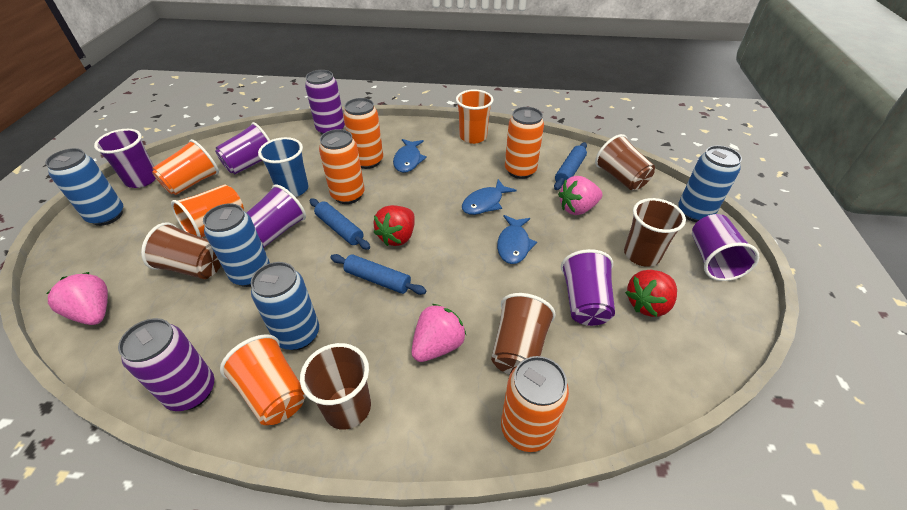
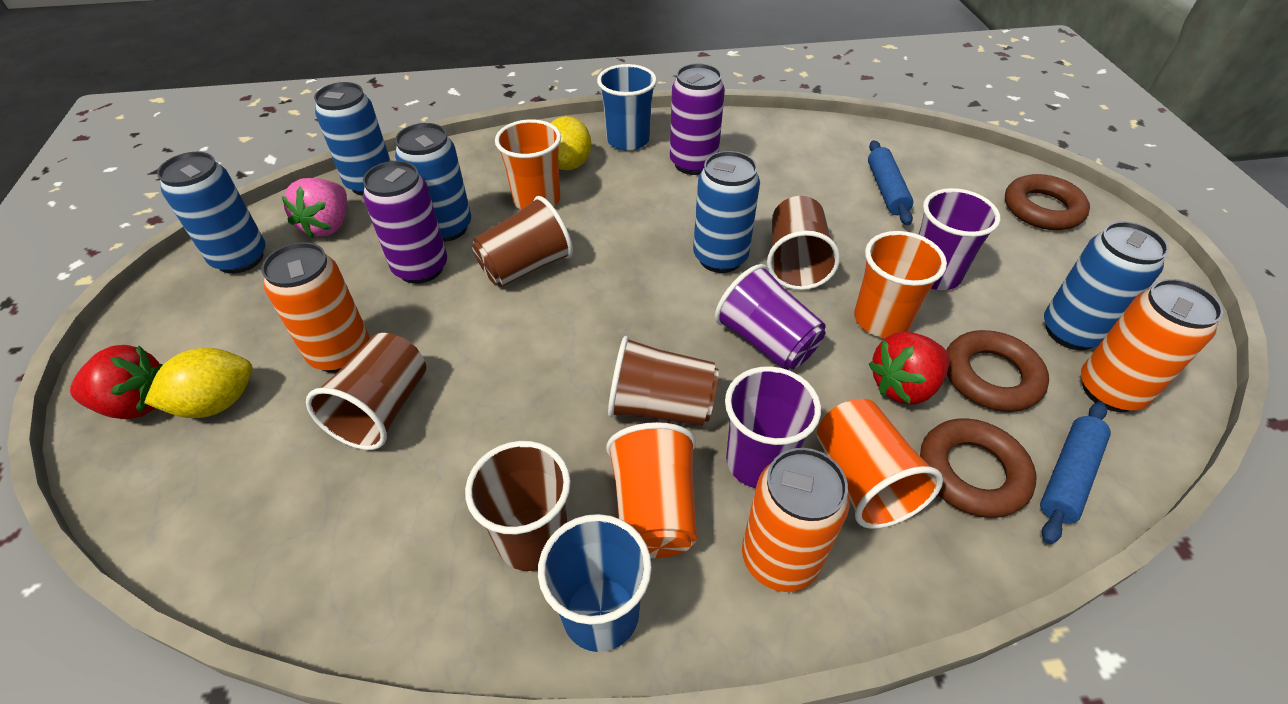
blue can: [45,148,123,226] [203,203,270,287] [251,262,319,350] [678,145,742,222] = 4 -> [157,152,265,274] [314,82,391,196] [395,123,471,242] [693,151,760,273] [1044,222,1169,350] = 5
blue cup: [258,137,309,197] = 1 -> [538,514,652,652] [597,64,657,151] = 2
blue fish: [393,139,427,173] [462,179,517,215] [497,215,537,264] = 3 -> none = 0
blue rolling pin: [310,198,370,250] [330,254,427,295] [554,142,587,190] = 3 -> [868,140,913,225] [1040,402,1111,544] = 2
brown ring: none = 0 -> [920,418,1036,518] [946,330,1049,412] [1005,174,1090,230] = 3
orange can: [319,129,365,204] [343,98,383,169] [501,356,569,452] [505,107,544,179] = 4 -> [261,242,370,373] [742,448,850,592] [1081,279,1223,412] = 3
pink strawberry: [46,272,108,325] [411,304,466,362] [558,176,602,215] = 3 -> [281,178,347,238] = 1
purple cup: [94,129,156,188] [215,122,270,174] [246,185,306,248] [561,249,615,326] [692,214,759,281] = 5 -> [715,264,826,370] [725,366,821,488] [918,188,1000,290] = 3
yellow lemon: none = 0 -> [144,348,253,418] [551,116,591,170] = 2

